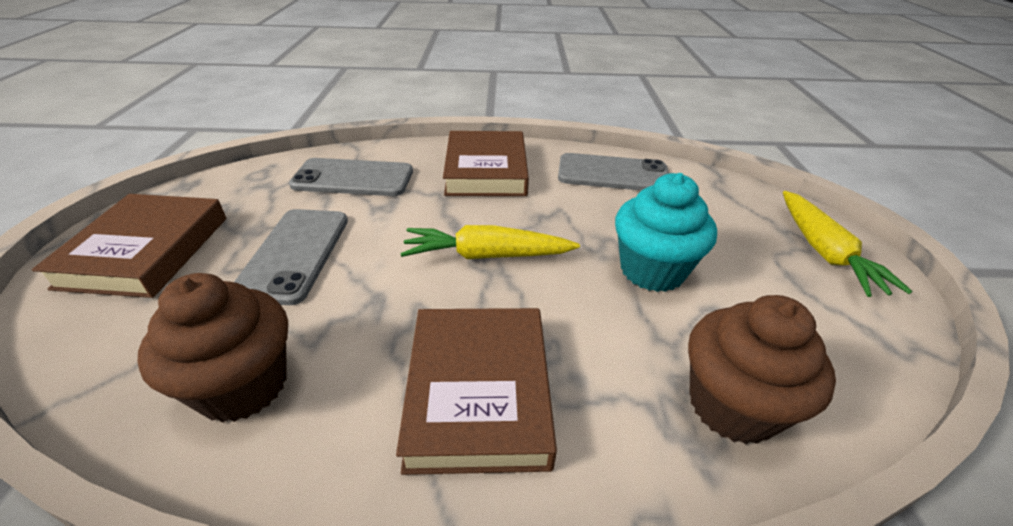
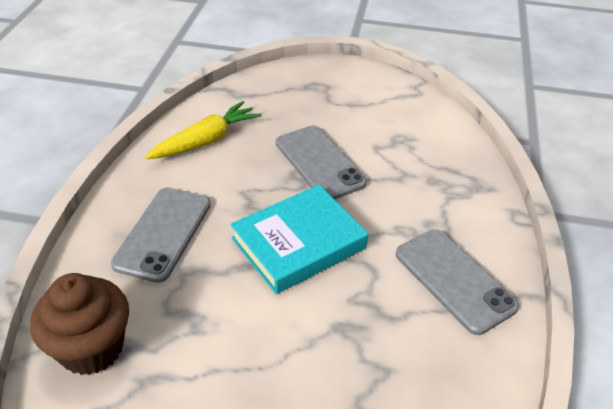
brown book: [32,194,226,298] [396,308,557,475] [443,131,529,196] = 3 -> none = 0
brown cupcake: [138,273,288,423] [688,295,836,444] = 2 -> [30,273,129,375] = 1
turquoise book: none = 0 -> [230,185,368,294] = 1
turquoise cupcake: [615,173,717,292] = 1 -> none = 0
yellow carrot: [400,225,580,259] [783,191,913,297] = 2 -> [145,101,262,159] = 1

